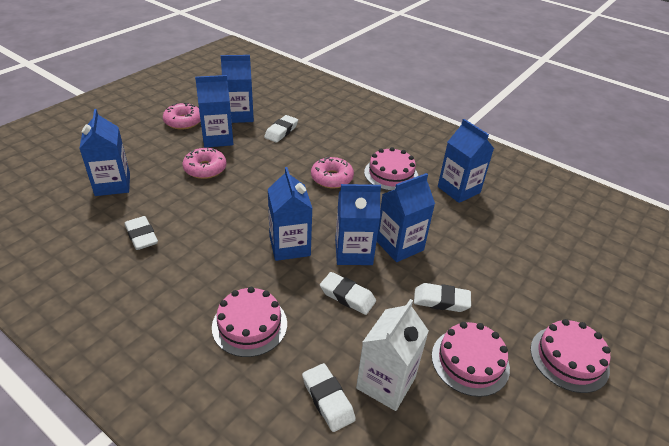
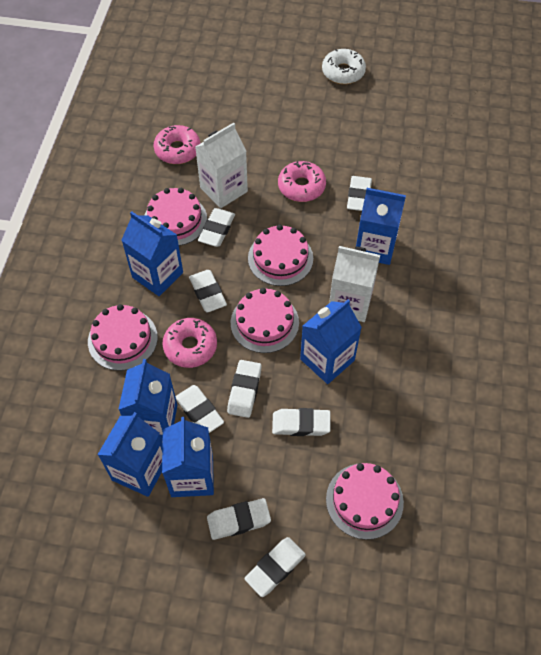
blue carton: [79,109,130,196] [195,75,233,148] [221,55,254,123] [268,167,313,261] [335,184,381,265] [377,173,435,262] [438,119,494,203] = 7 -> [97,412,163,497] [118,359,177,441] [121,211,183,296] [162,417,214,497] [300,299,362,384] [356,188,406,265] = 6
pink cake: [212,287,287,357] [364,147,418,191] [432,322,510,397] [530,319,611,393] = 4 -> [88,304,158,371] [145,188,207,246] [231,288,299,353] [248,225,313,286] [326,463,404,540] = 5
white carton: [356,299,429,411] = 1 -> [195,122,248,208] [329,246,380,322] = 2
white donut: none = 0 -> [322,49,366,84] = 1
white eraser: [125,216,158,250] [264,115,298,143] [302,363,356,432] [320,272,376,315] [414,283,471,312] = 5 -> [175,385,224,433] [189,270,227,312] [198,208,235,247] [207,498,271,540] [227,360,262,418] [244,537,306,597] [272,408,331,436] [347,176,372,211] = 8

